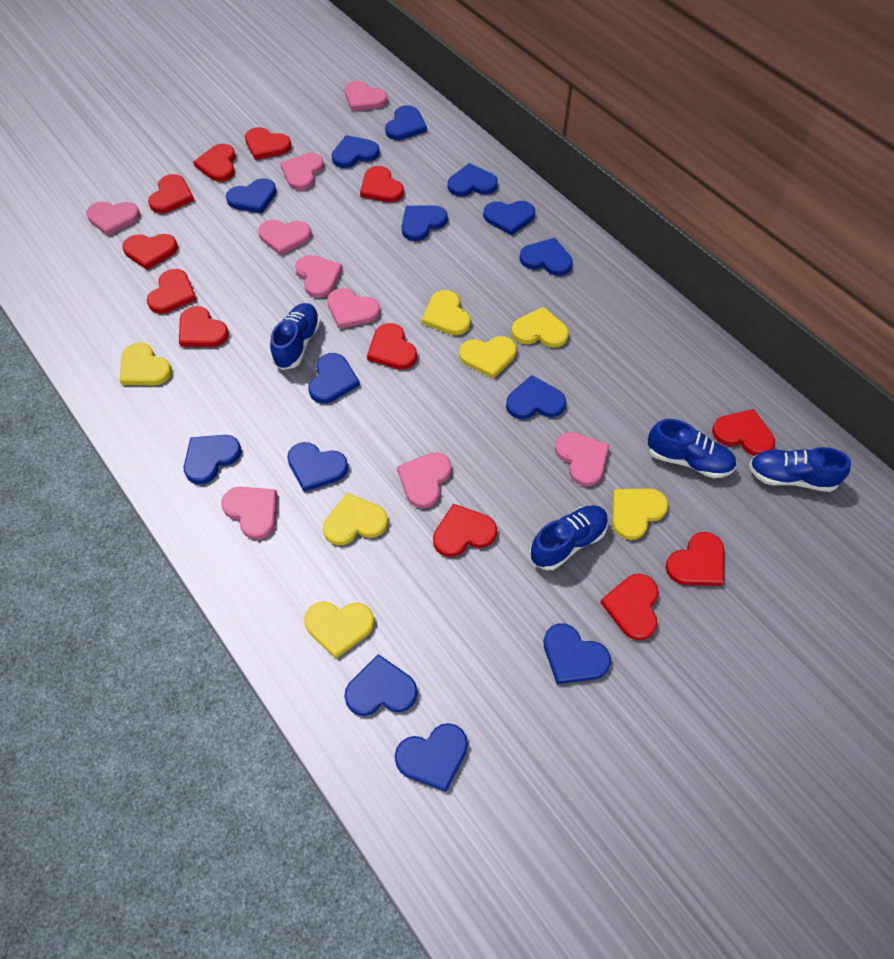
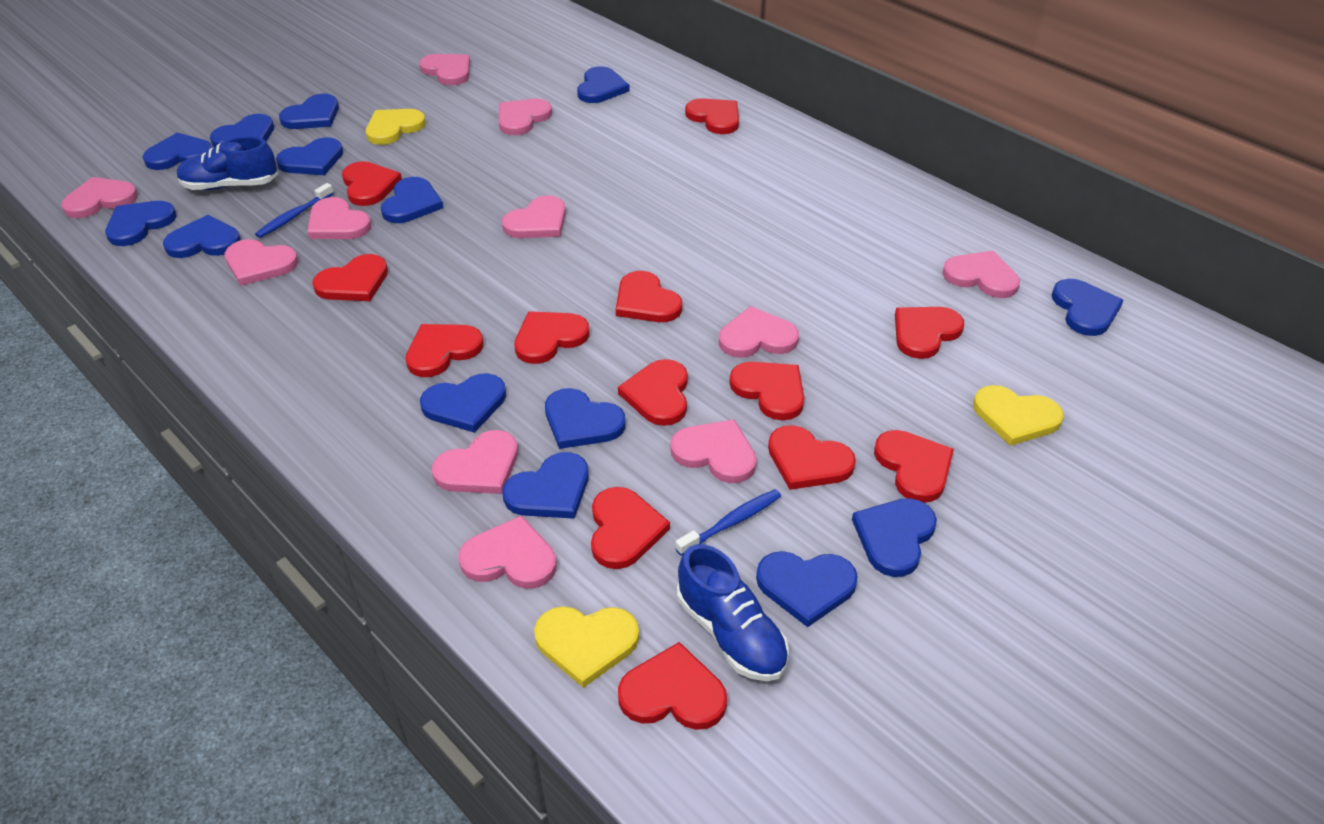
blue shoe: [270,303,321,370] [530,505,608,570] [647,419,736,478] [749,447,851,492] = 4 -> [177,137,278,190] [677,544,789,681] = 2
blue toothbrush: none = 0 -> [255,183,334,238] [675,489,781,556] = 2
pink heart: [86,202,140,236] [221,487,277,540] [258,220,311,256] [280,153,324,190] [295,255,343,298] [327,288,380,329] [345,81,388,111] [397,452,452,509] [555,432,609,486] = 9 -> [61,177,138,218] [225,239,298,286] [307,197,371,239] [419,54,470,85] [432,430,518,494] [458,515,557,589] [499,99,552,135] [502,195,566,238] [670,419,757,483] [719,306,799,358] [942,251,1020,298] = 11
red heart: [122,234,178,270] [147,269,197,314] [148,174,194,213] [179,306,229,347] [193,144,236,182] [245,127,291,160] [360,166,404,202] [367,323,417,369] [433,504,497,557] [600,574,658,640] [665,532,724,586] [712,409,775,456] = 12 -> [312,254,388,301] [342,161,402,206] [406,324,483,377] [514,311,590,364] [591,487,670,569] [616,271,682,322] [618,359,688,426] [618,642,727,730] [685,98,739,134] [729,362,804,421] [768,425,856,490] [874,430,954,503] [895,307,964,359] = 13
yellow heart: [120,343,172,385] [304,602,374,659] [323,493,388,545] [422,290,471,335] [459,336,516,379] [512,307,569,348] [612,488,668,540] = 7 -> [366,109,426,145] [534,606,639,688] [973,385,1064,446] = 3

